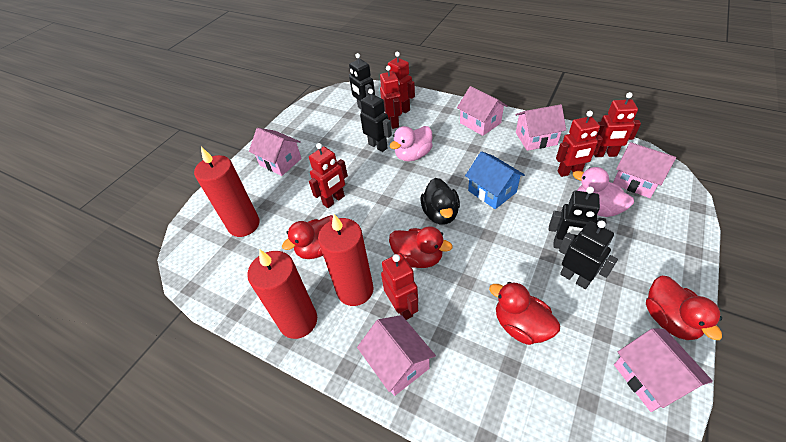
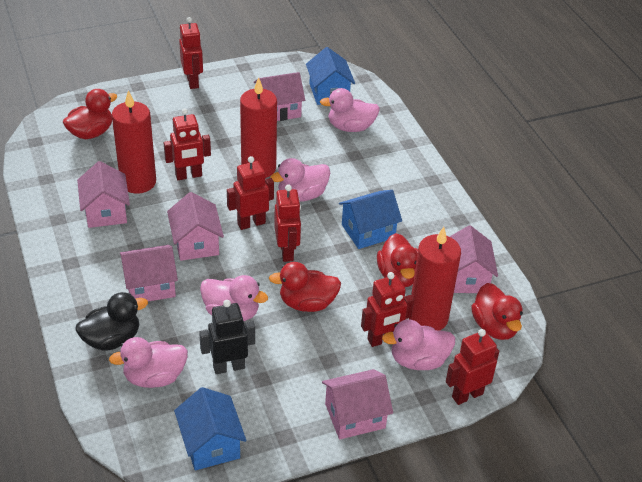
black robot: [349,53,375,109] [360,89,392,152] [549,187,606,249] [559,220,618,289] = 4 -> [199,300,255,374] = 1
blue house: [465,151,525,209] = 1 -> [174,387,246,470] [306,47,355,105] [339,190,402,249] = 3
pink duck: [390,126,433,161] [573,167,634,217] = 2 -> [109,337,188,388] [200,275,268,321] [270,158,330,202] [320,88,380,132] [382,319,455,370] = 5

